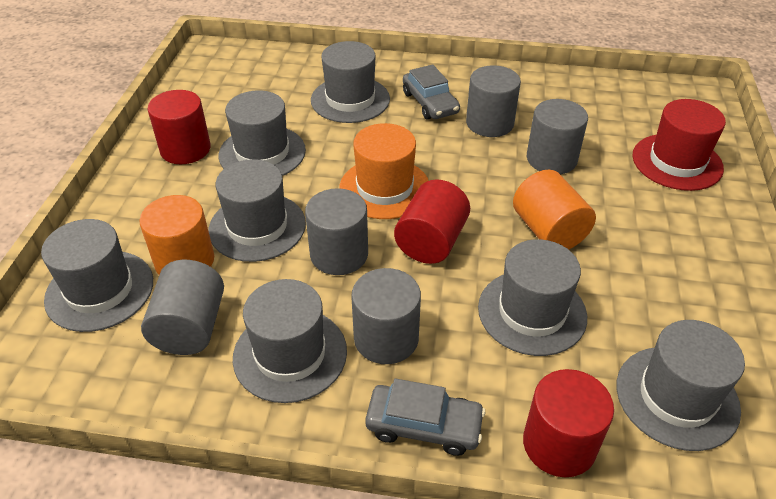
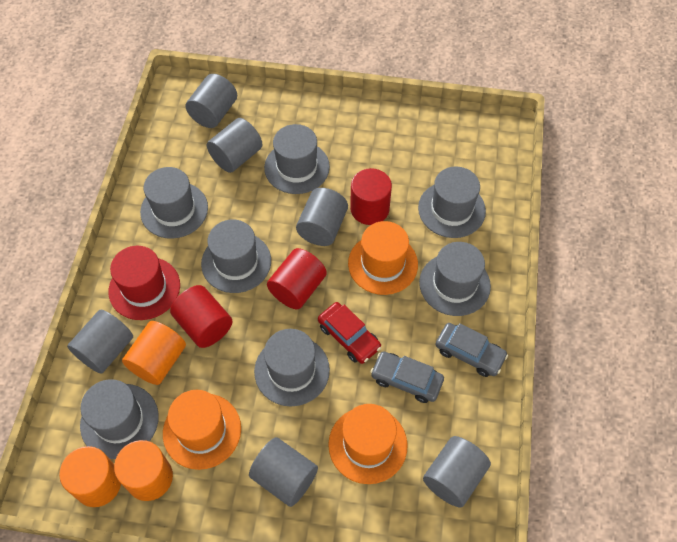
grey cylinder: [141,260,224,355] [305,188,368,275] [351,268,421,364] [466,65,521,137] [527,99,588,174] = 5 -> [67,310,133,374] [186,74,237,128] [207,118,263,173] [249,437,318,507] [296,188,348,246] [423,436,491,508] = 6
orange cylinder: [139,195,214,275] [513,170,596,250] = 2 -> [59,446,121,507] [114,440,173,501] [122,321,186,385] = 3
orange hat: [339,123,429,219] = 1 -> [163,390,241,470] [328,404,408,484] [348,221,418,295] = 3
red car: none = 0 -> [318,302,381,364] = 1

